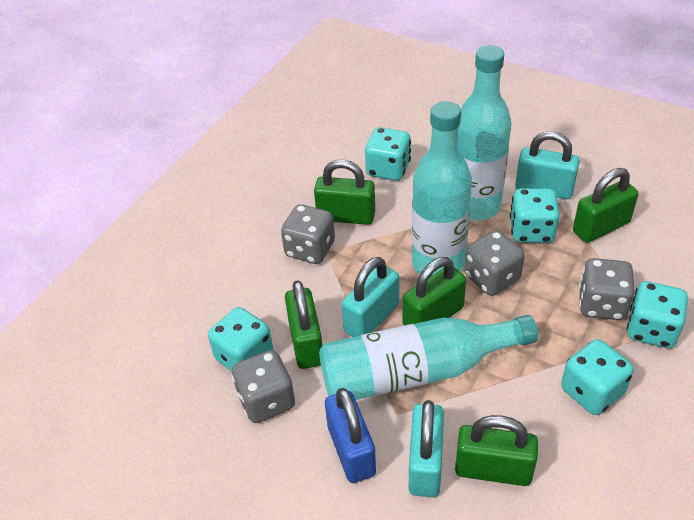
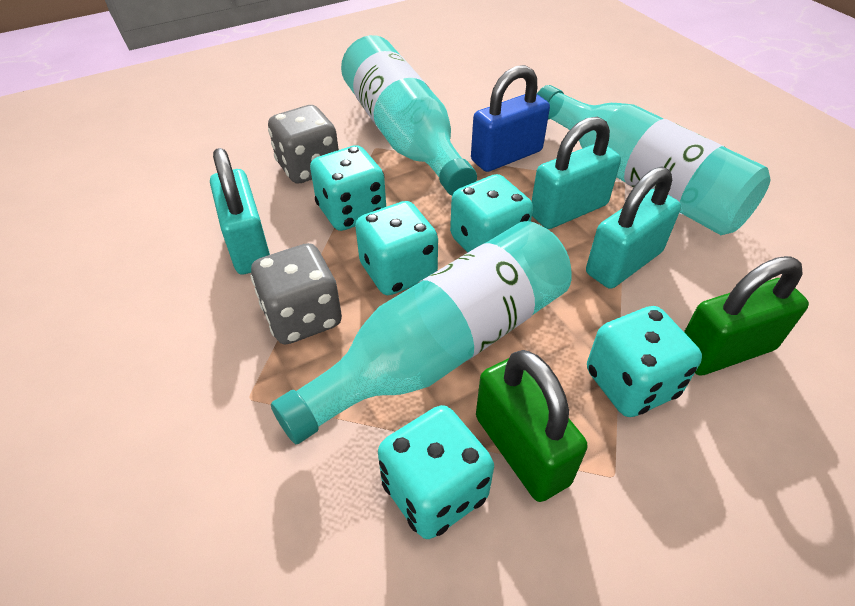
green padlock: [285,280,323,369] [314,159,375,225] [403,257,466,325] [455,415,538,486] [573,168,638,243] = 5 -> [476,350,587,502] [684,256,809,375] = 2
grey dice: [232,350,295,423] [281,204,335,264] [464,230,525,296] [579,258,635,320] = 4 -> [250,243,342,344] [268,105,339,183] = 2

